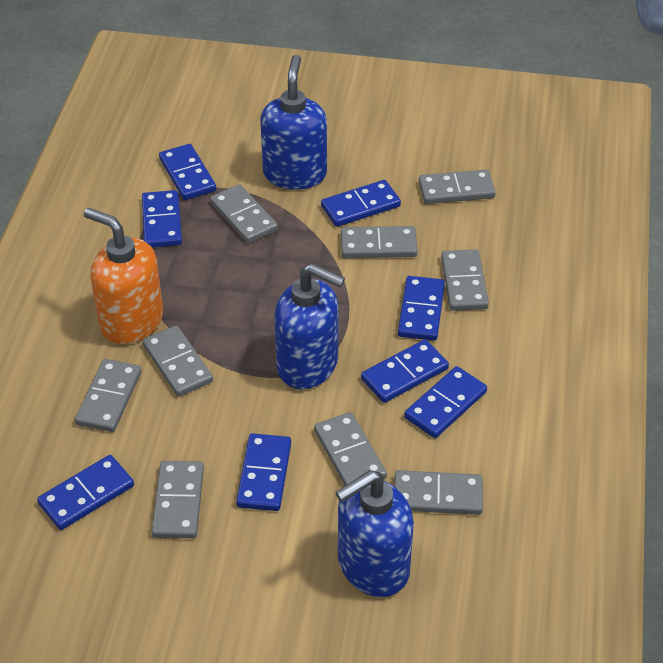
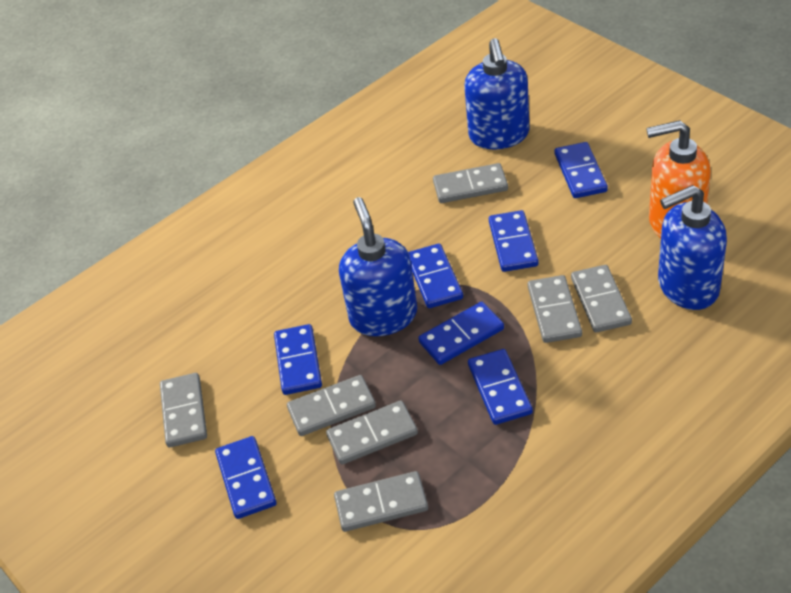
blue domino: [37,455,134,530] [142,190,182,248] [159,144,216,200] [236,433,291,511] [321,180,401,227] [361,340,449,403] [398,276,445,341] [404,366,487,438] = 8 -> [215,436,277,519] [274,324,322,395] [408,244,463,308] [418,302,504,365] [468,349,533,425] [489,210,538,272] [555,142,608,198] = 7
grey domino: [75,359,142,432] [142,325,213,397] [152,461,204,538] [210,184,278,243] [314,412,387,486] [341,226,418,258] [394,470,483,515] [419,169,496,204] [441,250,489,311] = 9 -> [160,373,207,447] [287,375,376,436] [326,400,418,465] [334,471,428,532] [433,163,508,203] [528,275,582,343] [571,265,632,333] = 7

